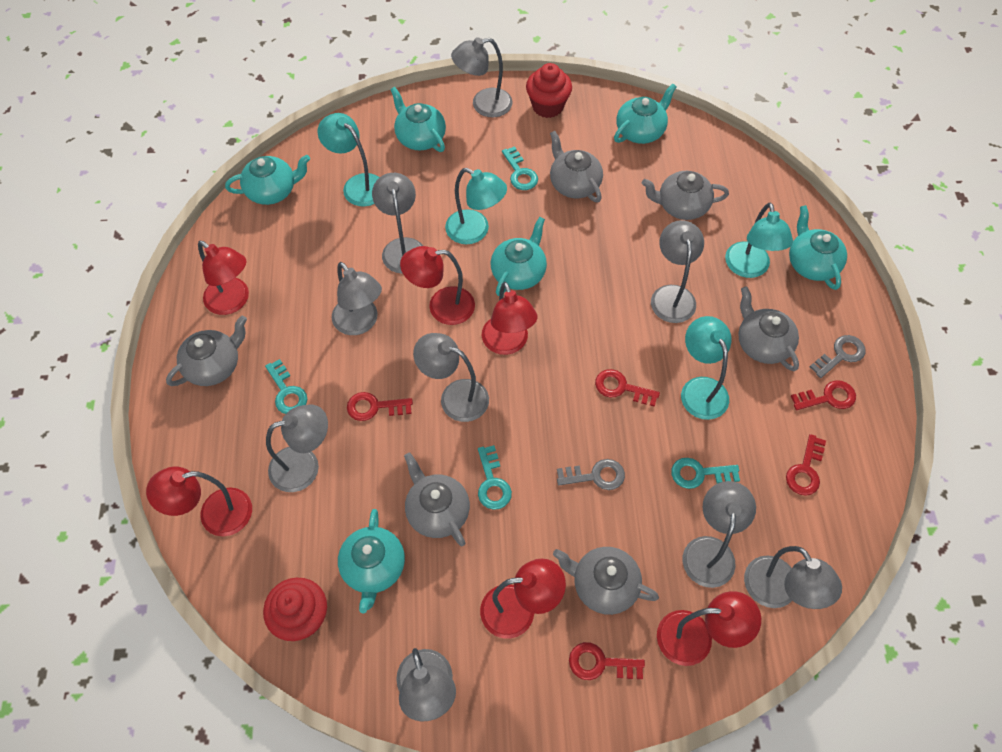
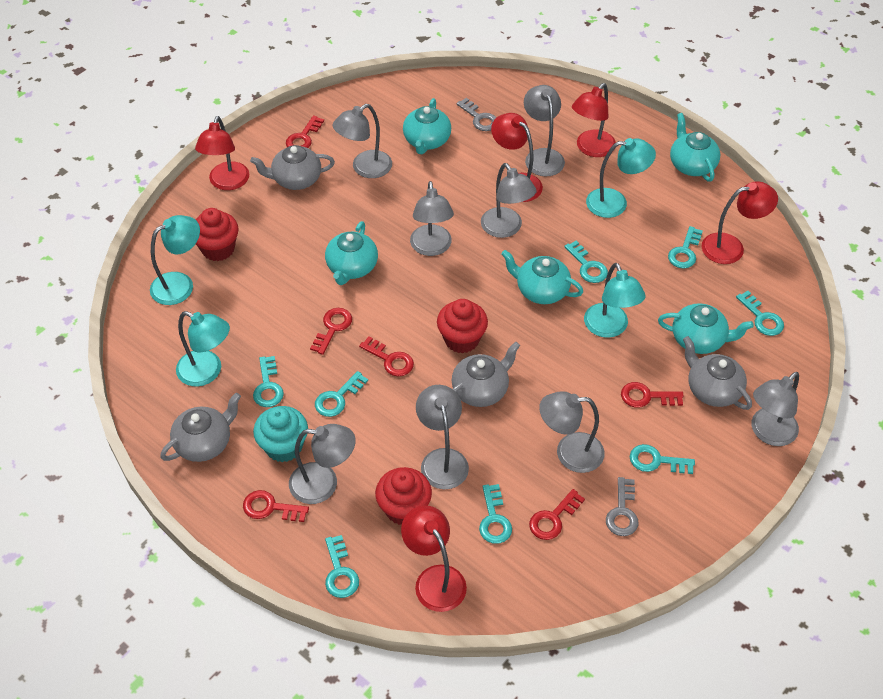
grey lamp: [266,404,328,492] [332,262,382,335] [372,173,423,274] [396,648,456,721] [413,333,489,422] [451,37,513,117] [651,220,704,323] [683,481,756,588] [744,546,842,609] = 9 -> [289,424,356,504] [333,104,392,178] [410,181,454,256] [416,385,469,489] [481,163,537,238] [524,85,565,176] [539,391,605,473] [752,372,799,446] = 8
grey teapot: [166,315,247,386] [404,452,470,546] [550,131,603,202] [553,547,659,615] [642,171,729,220] [738,286,799,371] = 6 -> [160,393,241,462] [250,145,335,190] [452,342,520,407] [683,336,752,410] = 4
red cupcake: [263,578,327,641] [526,63,572,118] = 2 -> [195,208,239,261] [375,467,432,525] [437,299,488,353] = 3
red key: [347,392,413,421] [569,642,645,680] [595,369,660,407] [786,434,826,496] [791,380,856,410] = 5 -> [243,490,309,522] [286,115,324,148] [310,308,352,355] [359,337,414,376] [529,489,585,540] [621,382,684,408] = 6
red lamp: [146,467,252,536] [198,241,249,315] [400,246,475,325] [480,558,566,638] [482,282,537,355] [657,591,761,666] = 6 -> [195,116,249,190] [401,505,467,612] [491,113,543,202] [572,83,616,157] [702,181,778,264] = 5
turquoise cupcake: none = 0 -> [253,406,308,462] = 1
turquoise key: [265,359,307,414] [478,445,512,510] [502,146,538,190] [671,458,740,489] = 4 -> [253,356,284,407] [315,371,368,417] [325,535,359,598] [479,484,512,544] [564,241,608,283] [629,444,695,474] [668,226,703,269] [736,291,784,336] = 8
turquoise teapot: [225,155,310,205] [338,509,405,613] [390,87,446,152] [491,217,547,296] [614,83,677,144] [789,205,847,290] = 6 -> [325,221,378,285] [403,98,451,154] [501,250,583,304] [658,303,754,354] [670,113,721,182] = 5

